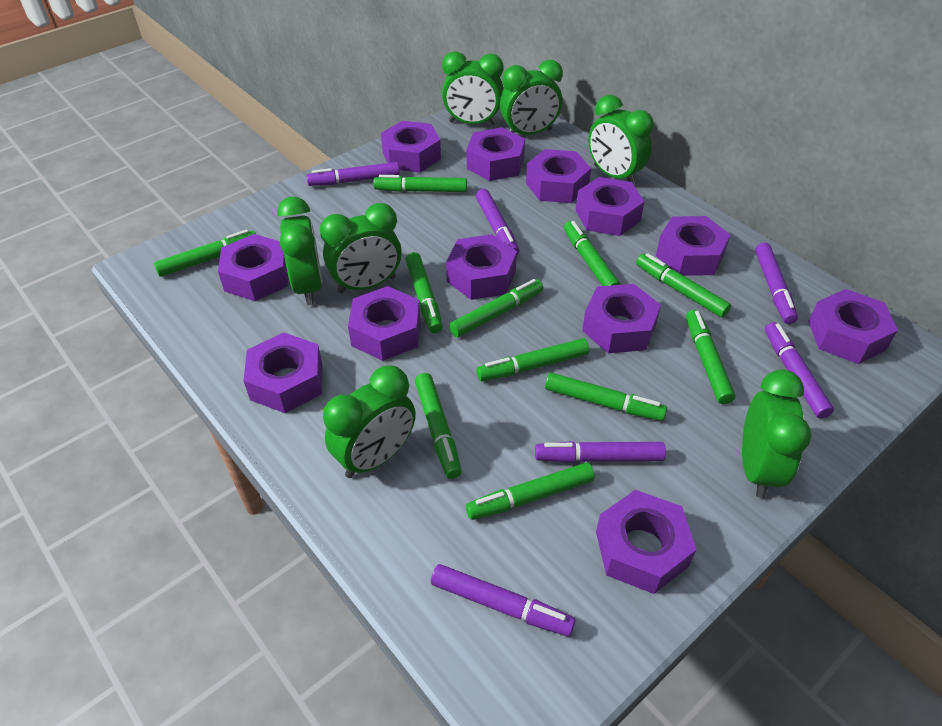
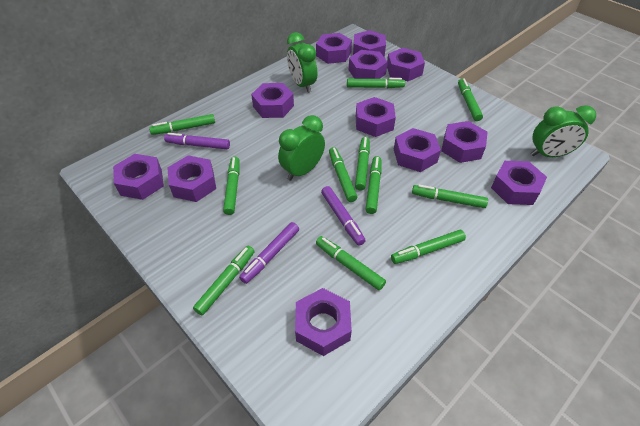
green clock: [277,197,323,305] [320,203,402,293] [323,366,416,478] [442,51,503,125] [500,60,563,135] [588,95,654,185] [742,370,812,498] = 7 -> [278,115,325,181] [287,32,317,93] [531,105,596,157] = 3
purple marker: [306,162,400,186] [431,564,575,636] [476,189,519,255] [535,441,666,463] [755,243,798,324] [765,322,834,418] = 6 -> [164,133,230,149] [239,222,299,284] [321,186,366,246] = 3

